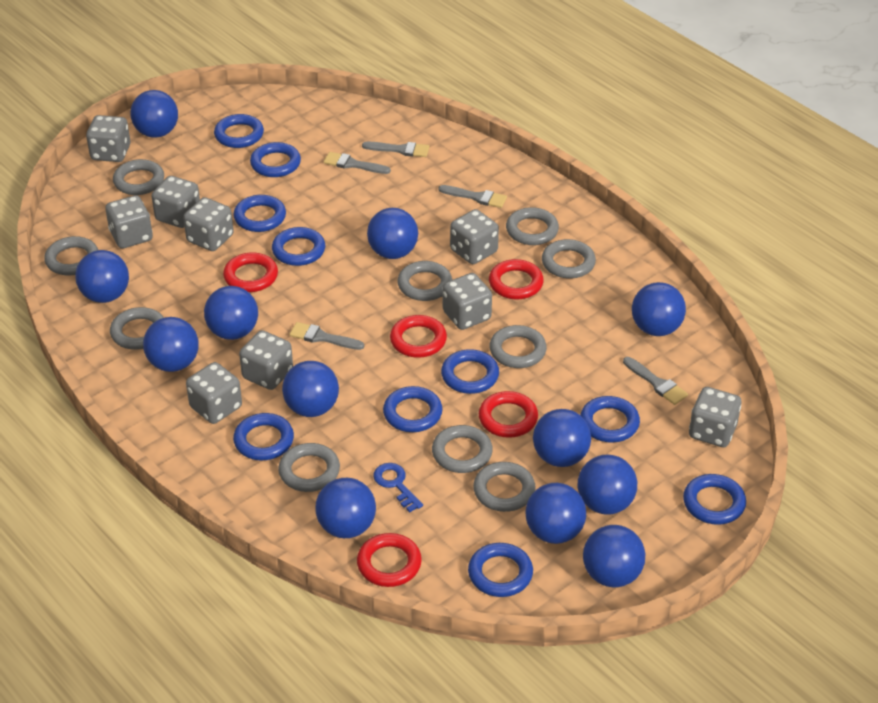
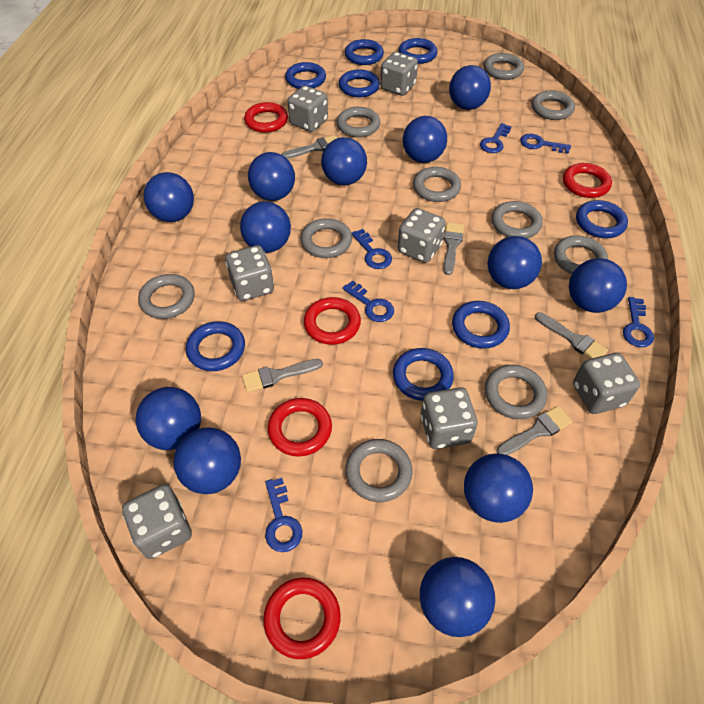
blue key: [373,463,423,512] = 1 -> [265,478,302,552] [342,280,394,322] [351,229,392,269] [480,123,512,153] [520,134,571,153] [623,297,654,347] = 6
blue ring: [214,114,264,148] [233,195,286,232] [233,413,294,460] [250,142,301,177] [272,227,325,266] [383,386,443,432] [441,349,499,394] [468,543,533,597] [580,396,640,443] [683,474,746,525] = 10 -> [186,321,245,371] [285,62,326,89] [339,69,380,97] [345,39,384,65] [393,348,454,401] [398,38,438,64] [452,301,510,349] [576,200,628,238] = 8
grey dice: [86,115,130,162] [105,195,153,249] [152,176,200,228] [183,197,234,251] [186,362,242,424] [239,330,293,390] [443,273,492,330] [450,209,499,264] [689,387,741,447] = 9 -> [122,484,192,559] [226,245,274,301] [288,86,328,132] [380,52,418,96] [398,208,446,263] [421,387,478,449] [573,353,640,414] = 7

